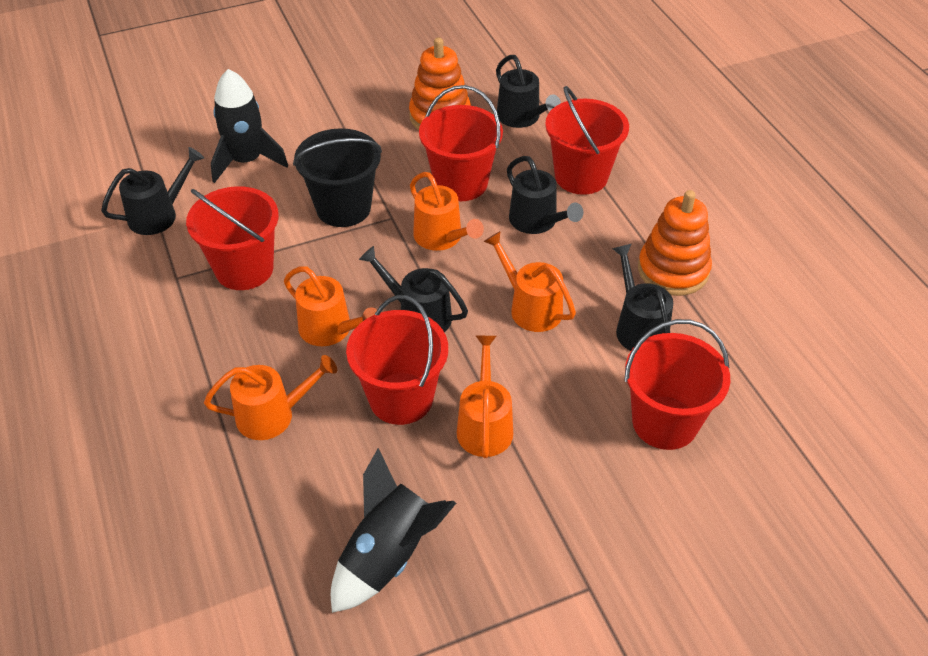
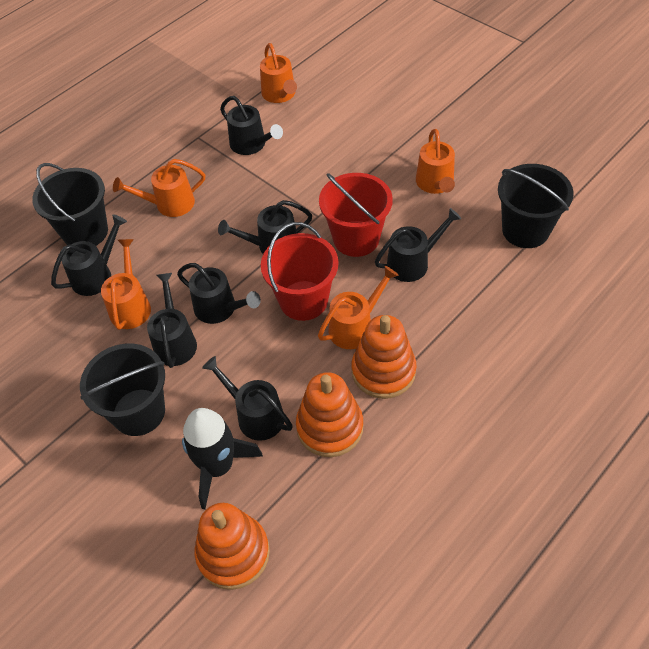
black bucket: [293,128,382,227] = 1 -> [32,163,108,246] [80,344,165,436] [498,164,574,248] = 3
black rocket: [211,69,288,183] [331,448,456,613] = 2 -> [182,408,263,509] = 1
black watering can: [101,147,204,235] [359,246,468,332] [496,55,561,128] [507,156,583,234] [612,244,673,351] = 5 -> [51,214,127,296] [147,273,197,368] [177,263,261,324] [202,356,293,441] [218,200,312,254] [220,96,283,155] [375,208,461,282] = 7
orange stacking toy: [409,38,471,130] [638,190,712,296] = 2 -> [195,503,270,590] [296,372,363,457] [352,315,417,399] = 3
red bucket: [186,186,279,290] [346,295,448,425] [419,85,503,201] [545,86,629,195] [624,319,730,450] = 5 -> [261,222,338,321] [319,173,393,257] = 2

